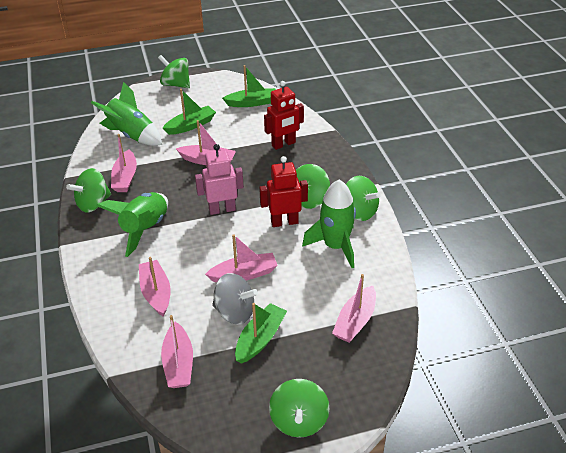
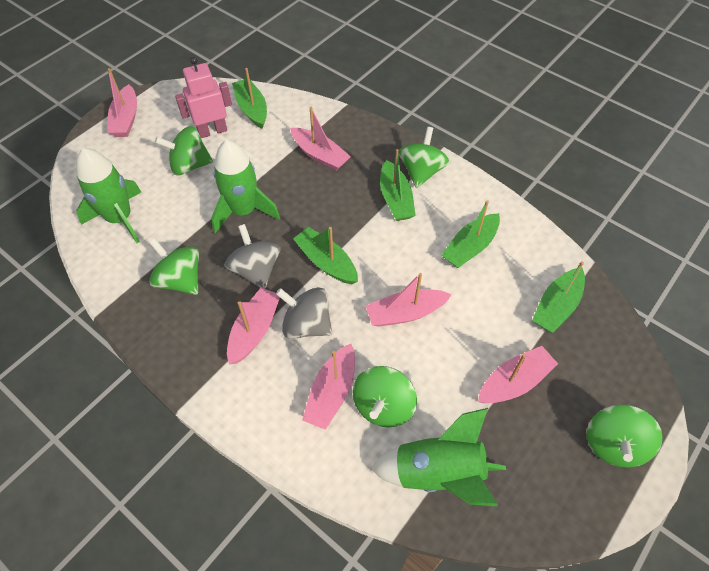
green boat: [163,89,216,135] [222,65,276,107] [235,303,287,364] = 3 -> [232,68,267,129] [293,227,358,284] [380,149,416,221] [441,200,500,268] [532,261,585,333] = 5
grey spinning top: [212,273,258,325] = 1 -> [224,224,280,289] [276,287,332,339] = 2
red robot: [259,156,308,227] [264,81,304,150] = 2 -> none = 0

